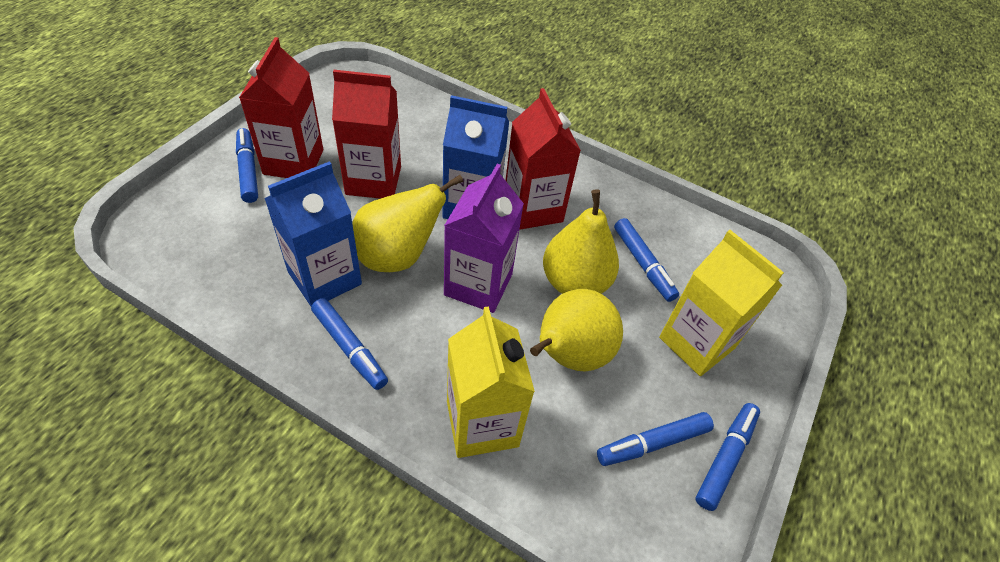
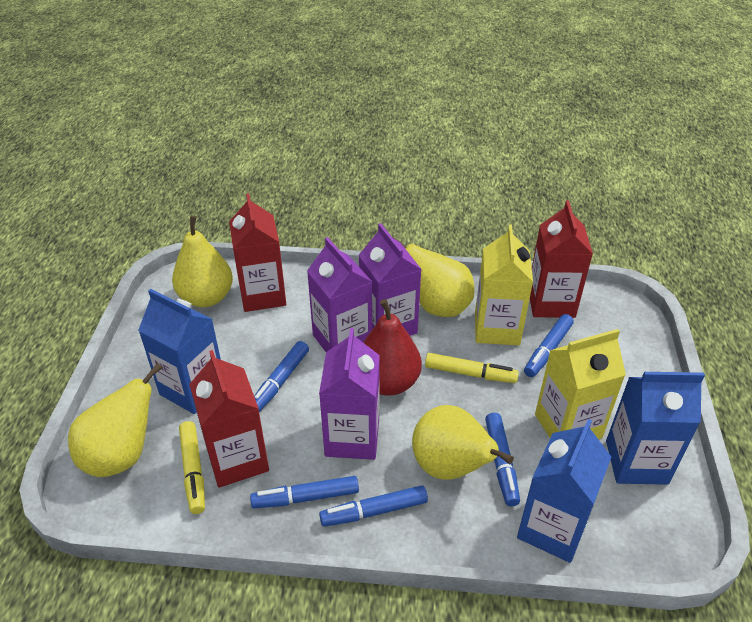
blue carton: [264,161,362,306] [442,95,509,219] = 2 -> [138,289,221,414] [517,419,611,563] [606,372,705,485] = 3
purple carton: [444,164,524,313] = 1 -> [307,237,372,352] [319,328,380,460] [359,223,422,336] = 3
red pear: none = 0 -> [363,299,422,396] = 1
yellow marker: none = 0 -> [179,421,205,514] [425,353,519,383] = 2
yellow pear: [352,175,464,272] [530,289,623,371] [543,189,619,294] = 3 -> [68,363,163,477] [172,215,233,307] [392,237,475,317] [412,405,514,480] = 4

